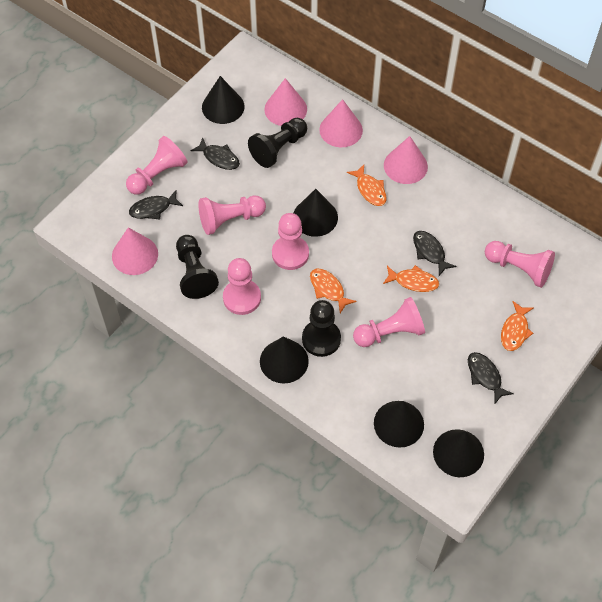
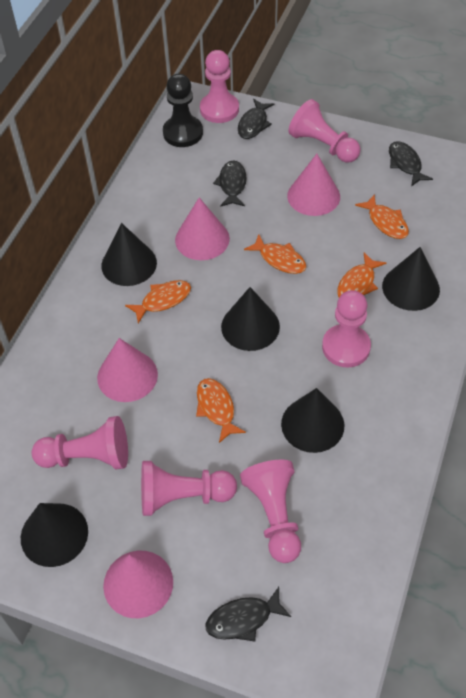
black pawn: [176,235,219,299] [248,118,307,168] [302,300,341,357] = 3 -> [163,74,203,147] = 1
orange fish: [310,269,357,313] [347,165,387,206] [383,265,439,292] [501,301,533,351] = 4 -> [125,280,191,323] [196,378,246,443] [244,234,306,274] [337,252,386,297] [355,195,409,239] = 5

